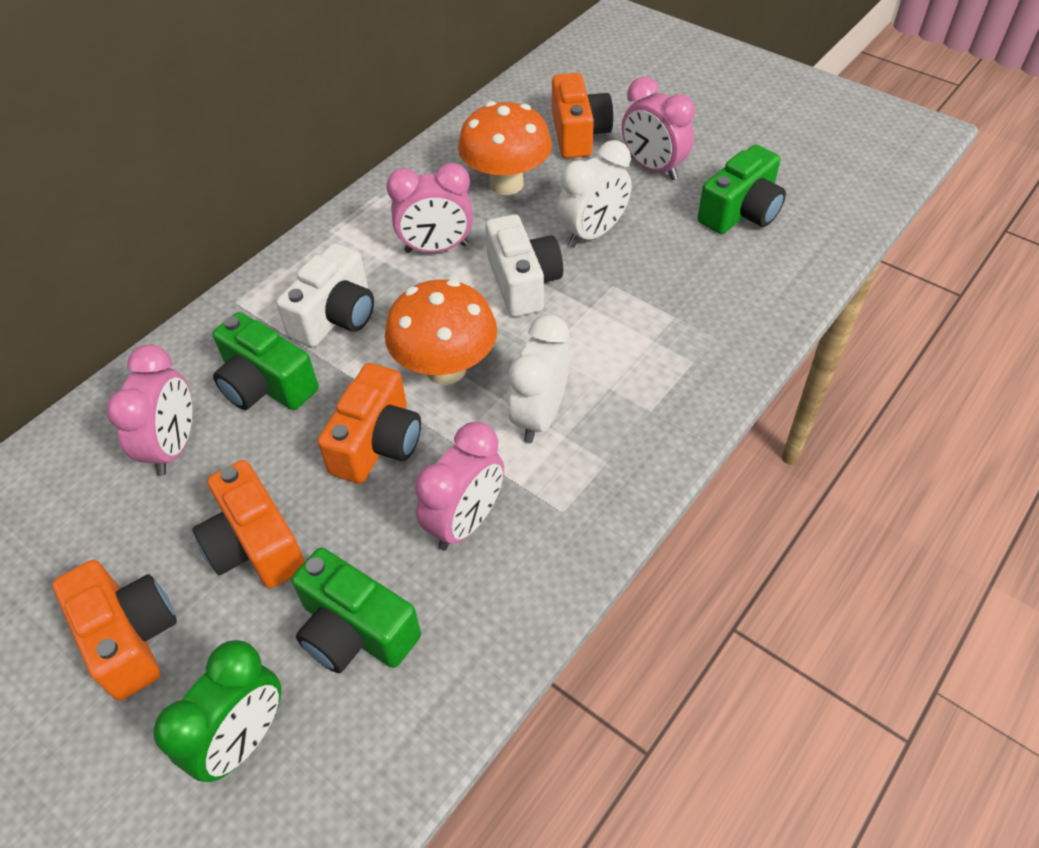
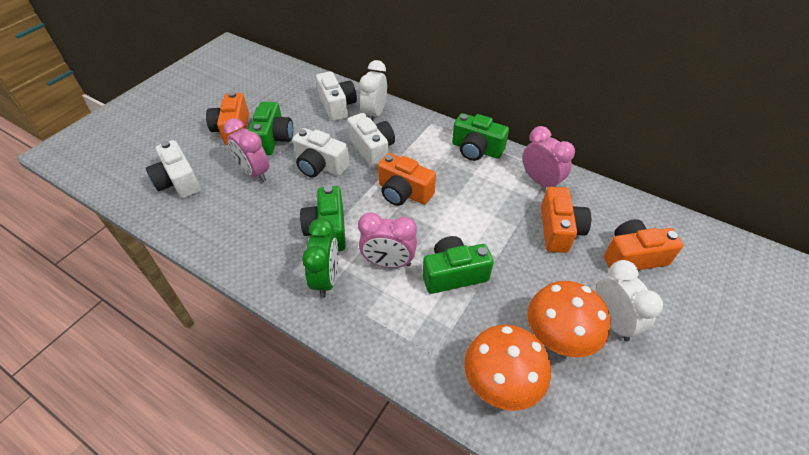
green camera: [213,312,318,410] [292,548,421,673] [698,145,786,234] = 3 -> [248,102,293,155] [300,186,346,251] [423,236,494,294] [452,113,509,161] = 4
pink clock: [106,345,192,476] [386,163,473,253] [415,422,504,551] [622,77,695,180] = 4 -> [223,118,269,182] [358,213,417,268] [523,126,575,187] = 3
white camera: [276,243,374,347] [485,214,563,317] = 2 -> [146,140,201,198] [293,128,349,178] [316,71,357,121] [347,113,395,168] = 4

